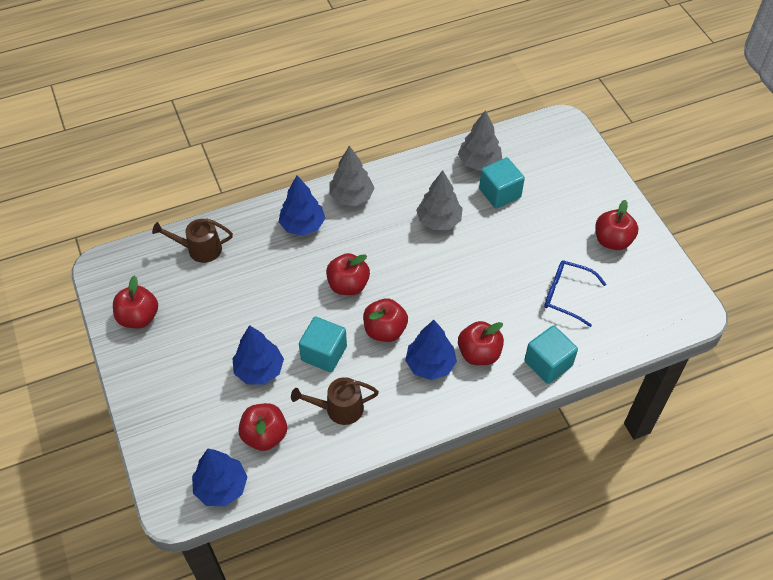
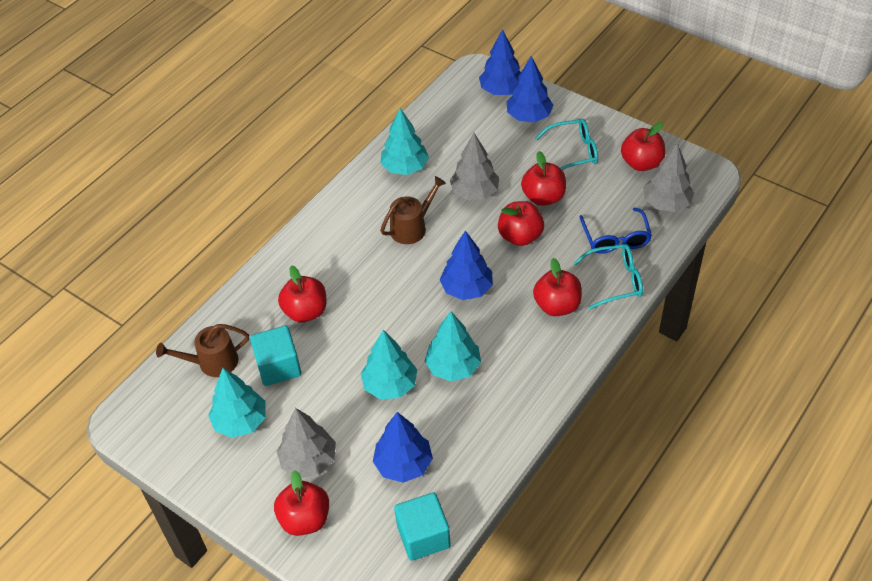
turquoise cube: [299,317,347,372] [479,157,525,209] [524,325,578,384] = 3 -> [250,326,301,386] [394,492,451,561] = 2
turquoise glasses: none = 0 -> [535,119,598,170] [574,244,643,309] = 2
turquoise tree: none = 0 -> [208,368,266,438] [361,330,417,399] [381,108,429,175] [425,311,481,382] = 4

